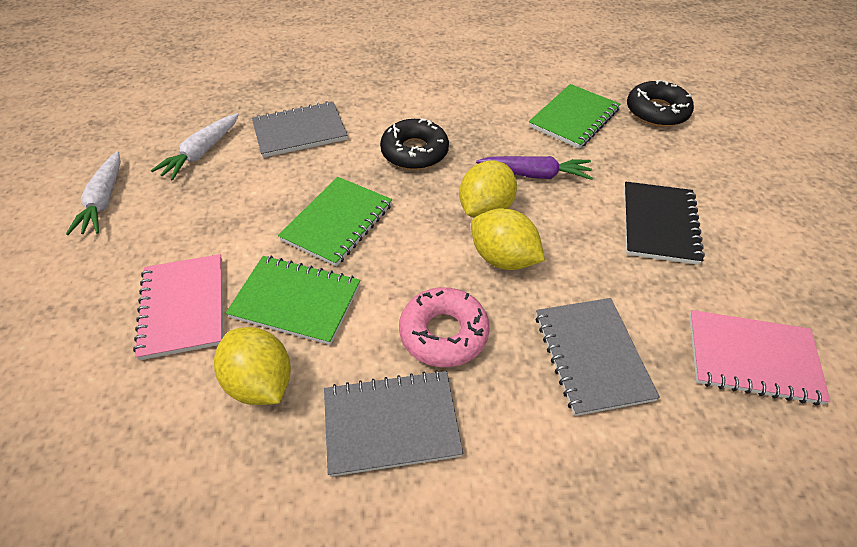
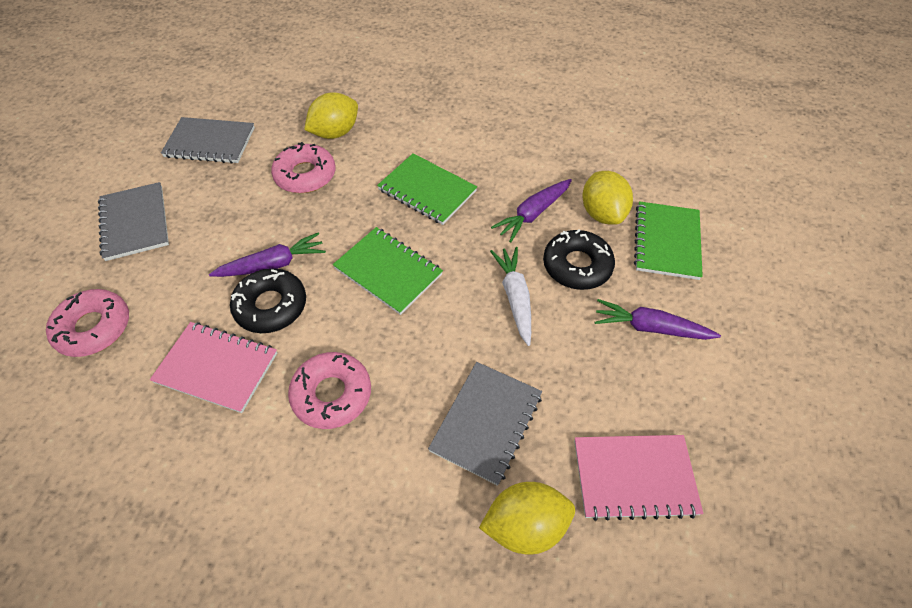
black notebook: [624,182,705,265] = 1 -> none = 0
pink donut: [399,287,490,367] = 1 -> [46,289,129,357] [271,142,336,193] [288,352,371,429] = 3
purple carrot: [476,156,593,180] = 1 -> [209,232,326,277] [491,179,572,242] [595,299,721,340] = 3
white carrot: [66,151,121,235] [151,113,239,181] = 2 -> [490,247,531,346] = 1

